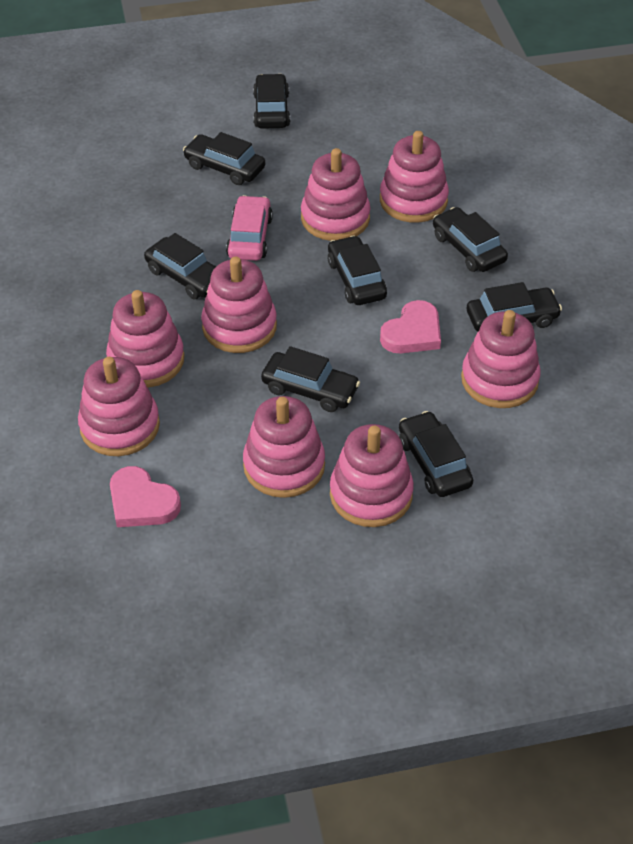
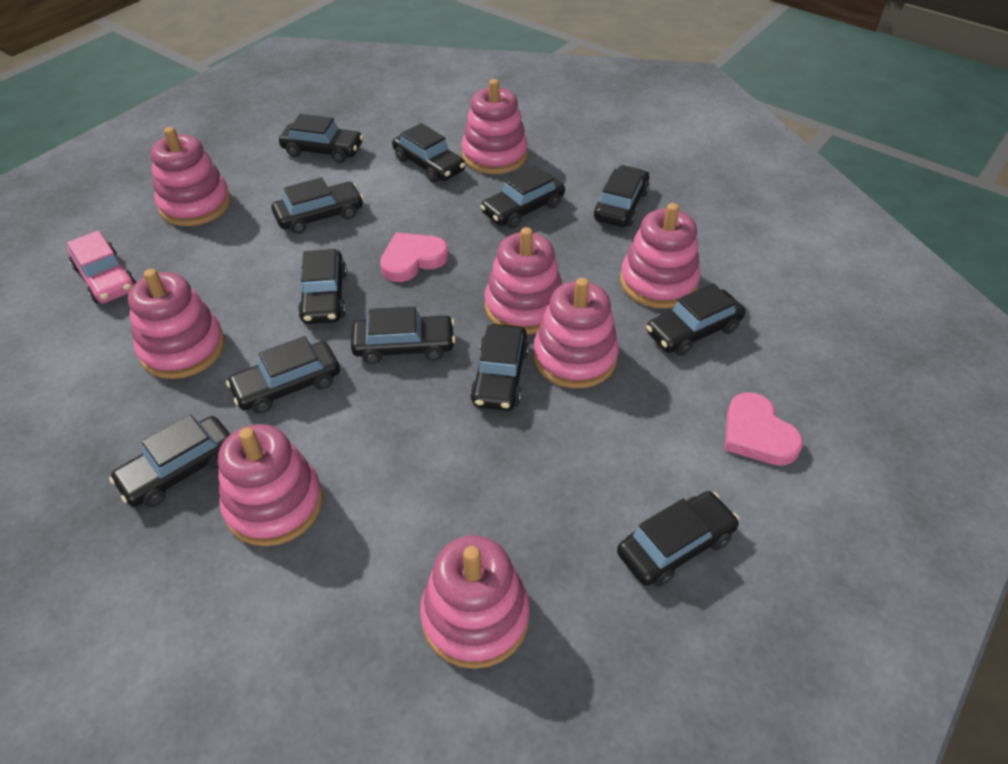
black car: [144,233,216,299] [183,132,265,185] [253,74,290,129] [261,346,360,412] [328,236,387,305] [399,411,473,497] [433,207,508,272] [467,282,562,331] = 8 -> [109,414,231,507] [226,336,340,414] [272,177,364,234] [279,114,363,163] [298,249,347,324] [351,306,455,364] [392,123,465,183] [470,324,529,411] [480,166,565,229] [594,165,650,227] [617,491,739,587] [646,283,745,356] = 12

